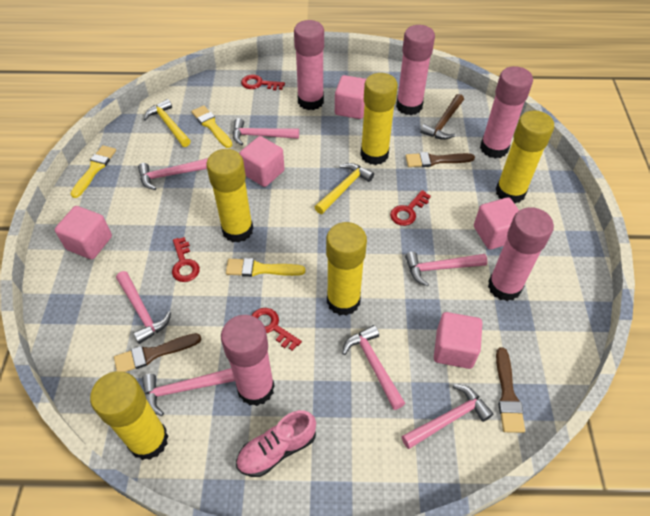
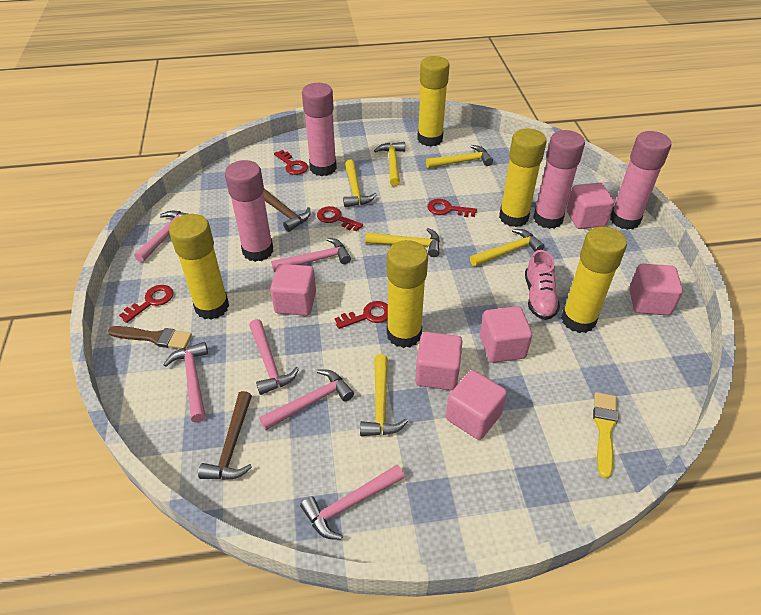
brown brush: [114,333,202,372] [406,152,475,167] [496,347,525,433] = 3 -> [108,326,192,349] = 1
brown hammer: [420,94,464,140] = 1 -> [198,391,252,480] [263,188,311,232] = 2
pink cube: [55,206,112,259] [239,136,285,187] [335,75,366,119] [434,312,483,369] [474,197,519,250] = 5 -> [270,264,316,316] [415,332,463,390] [446,370,507,440] [480,306,532,363] [566,183,614,229] [629,264,683,315] = 6
pink glue stick: [221,315,275,406] [294,20,324,110] [396,25,435,115] [480,66,533,159] [488,207,554,301] = 5 -> [225,160,274,262] [302,83,337,176] [533,130,585,229] [610,131,671,230] = 4
pink hammer: [116,271,171,344] [138,158,208,190] [142,368,235,416] [233,118,299,145] [342,325,405,410] [402,384,493,449] [405,252,488,287] = 7 -> [134,211,187,262] [163,342,208,422] [249,319,299,395] [259,370,354,430] [271,238,351,272] [300,465,405,540] = 6
red key: [172,237,200,282] [241,74,285,90] [251,308,302,351] [390,190,431,226] = 4 -> [119,285,174,323] [274,150,308,175] [317,206,363,231] [335,301,388,329] [427,199,477,217] = 5
yellow brush: [70,145,116,198] [191,106,232,148] [226,258,305,277] = 3 -> [593,392,618,479] = 1
yellow hammer: [144,99,191,147] [315,163,374,214] = 2 -> [343,160,377,207] [360,354,408,436] [365,228,440,257] [374,142,405,186] [426,145,493,168] [470,229,544,267] = 6

